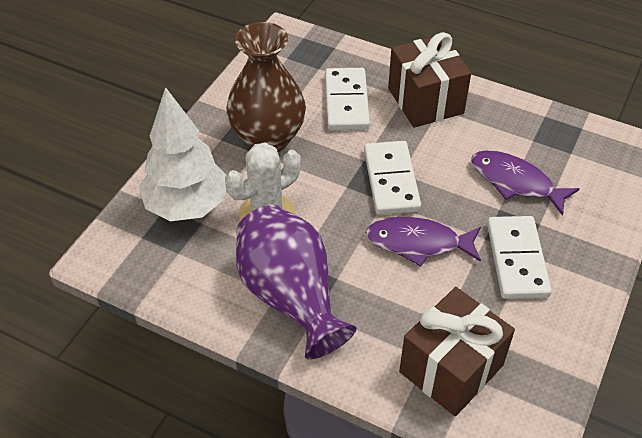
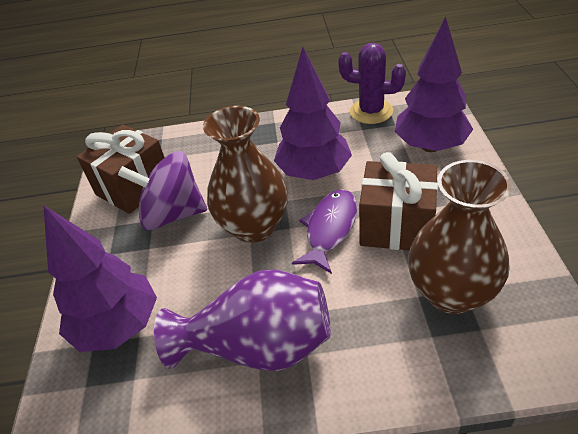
brown vase: [227,22,306,152] = 1 -> [203,106,288,243] [408,160,511,314] = 2
purple cactus: none = 0 -> [338,43,406,124] = 1
purple fish: [365,217,481,266] [471,150,580,216] = 2 -> [292,189,357,274] = 1
purple spinning top: none = 0 -> [118,151,207,230] = 1
purple tree: none = 0 -> [43,205,157,352] [274,47,352,180] [394,17,473,152] = 3
white cactus: [225,142,301,221] = 1 -> none = 0
white domino: [325,68,370,130] [364,141,421,215] [487,216,552,299] = 3 -> none = 0
white tree: [139,87,226,221] = 1 -> none = 0

